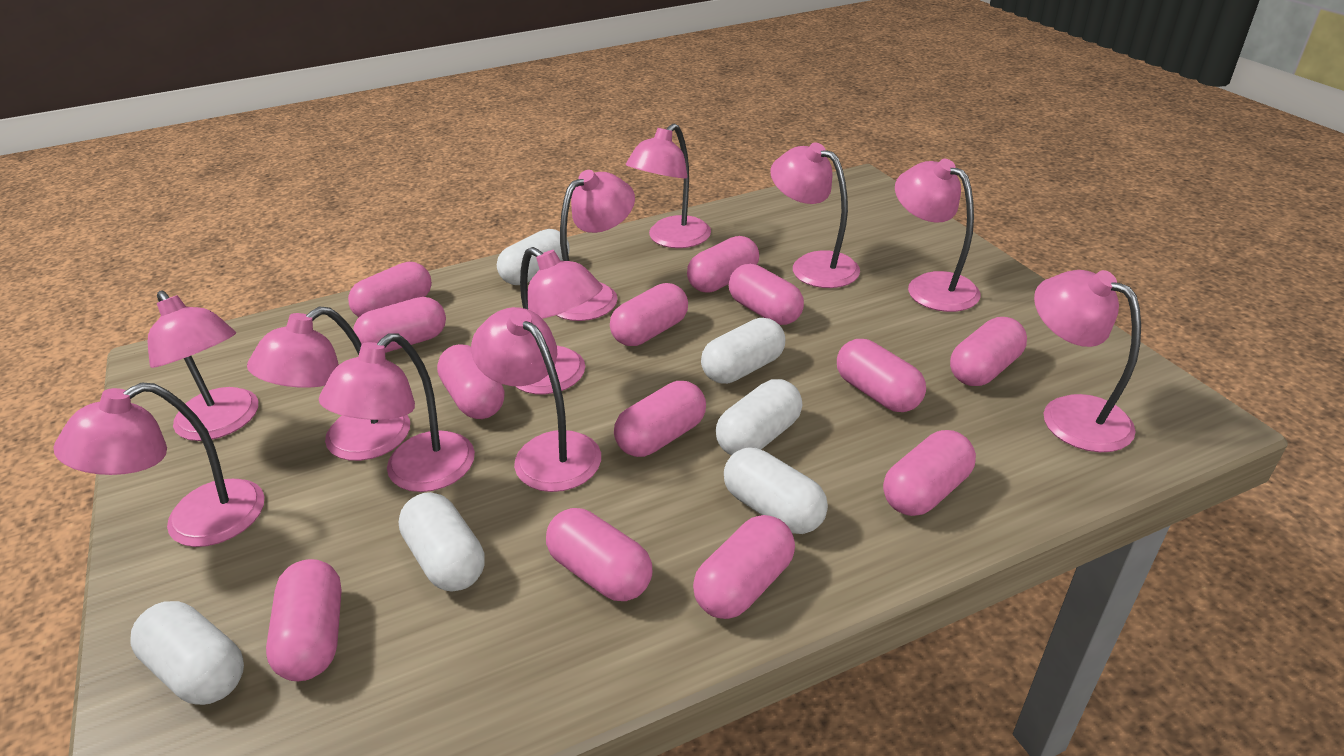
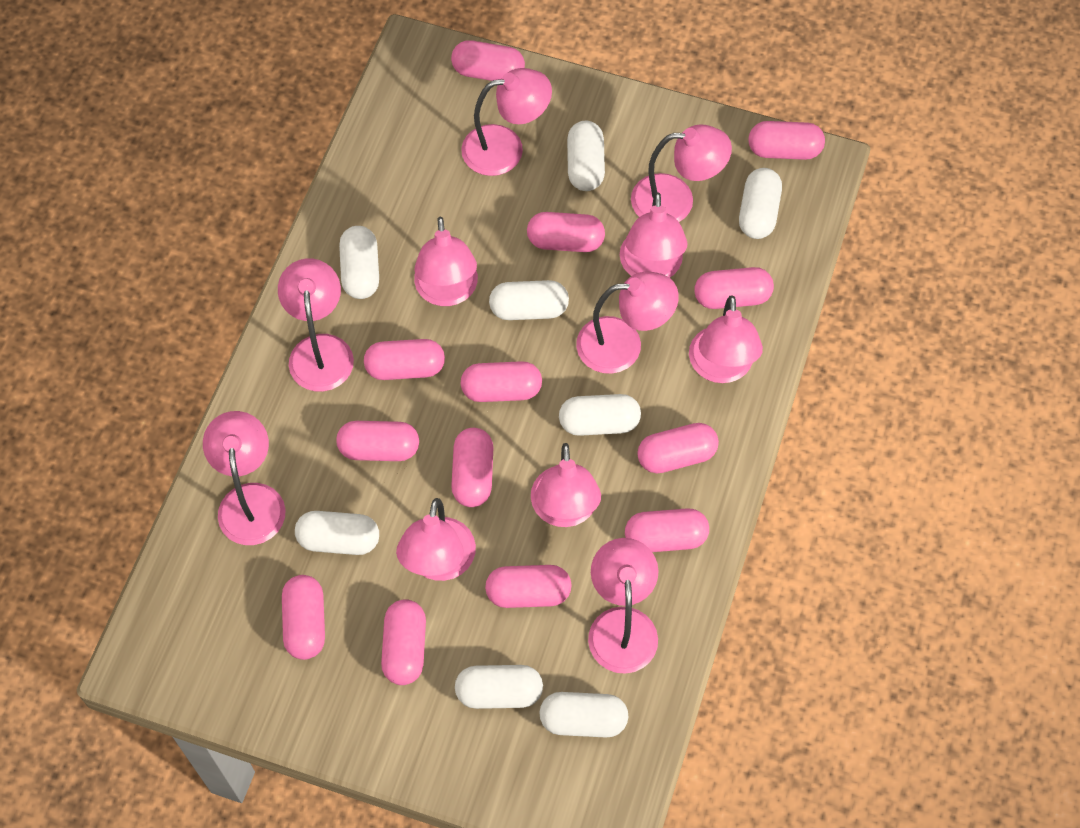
white capsule: [130,601,244,705] [398,492,485,592] [497,229,570,285] [701,318,785,384] [716,379,803,455] [724,448,828,534] = 6 -> [295,511,379,555] [339,226,379,299] [455,665,543,709] [489,280,569,320] [539,692,628,737] [559,394,641,436] [567,120,605,191] [739,168,782,239] = 8

